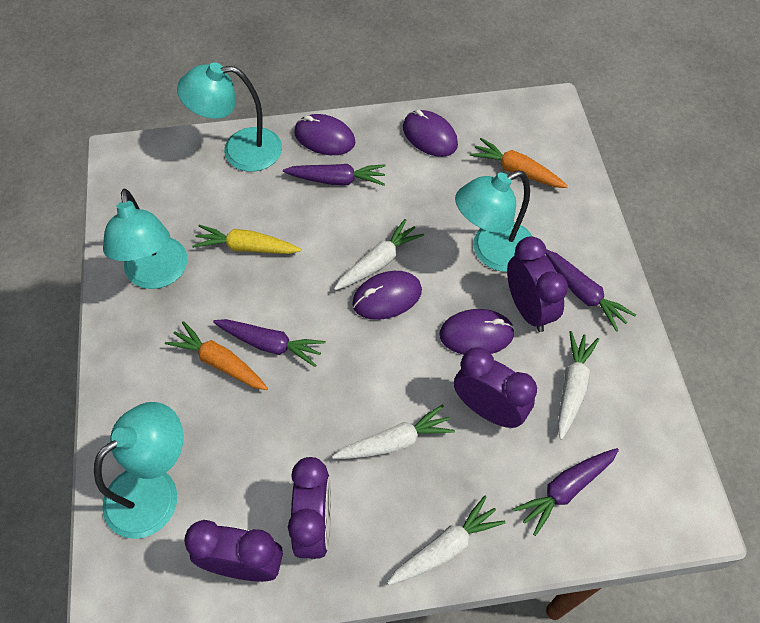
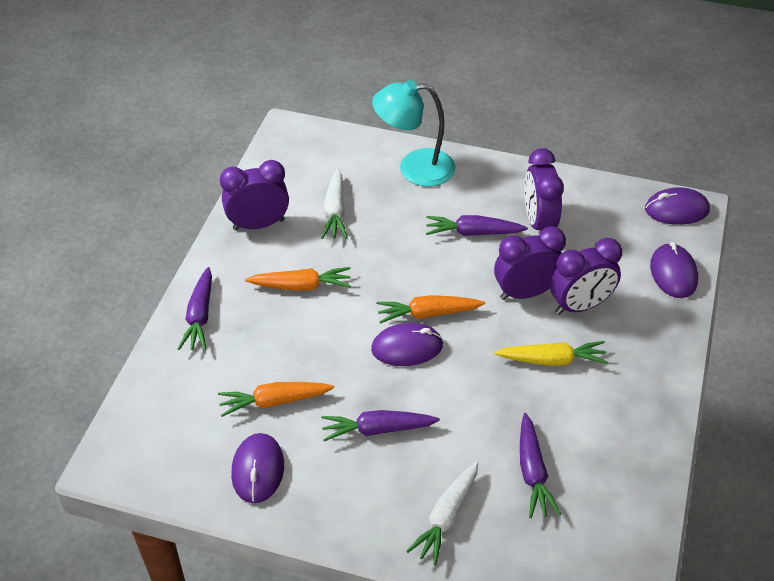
orange carrot: [165,321,268,390] [470,138,568,188] = 2 -> [218,382,334,417] [245,267,351,291] [376,295,485,324] = 3
turquoise lamp: [94,402,183,539] [103,189,187,289] [177,62,282,172] [455,170,533,272] = 4 -> [372,80,456,187] = 1
white carrot: [332,404,455,459] [334,219,424,290] [387,496,506,585] [557,331,599,440] = 4 -> [321,168,348,239] [406,461,478,566] = 2

